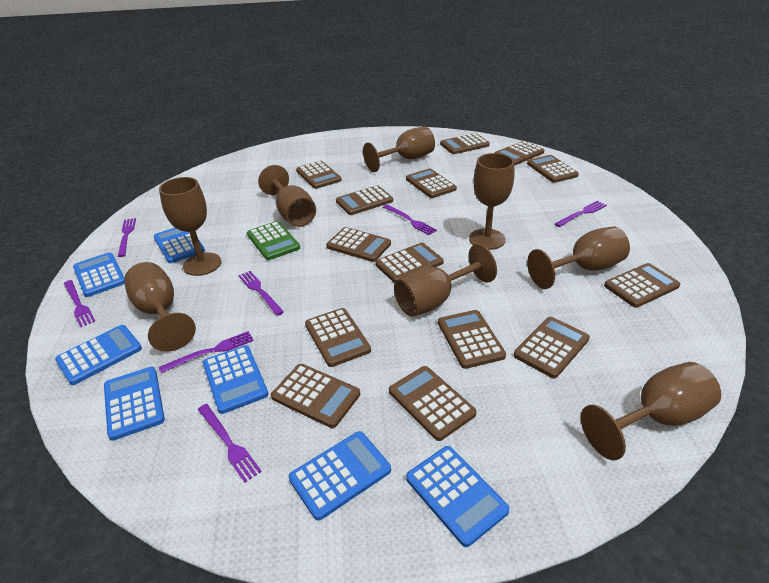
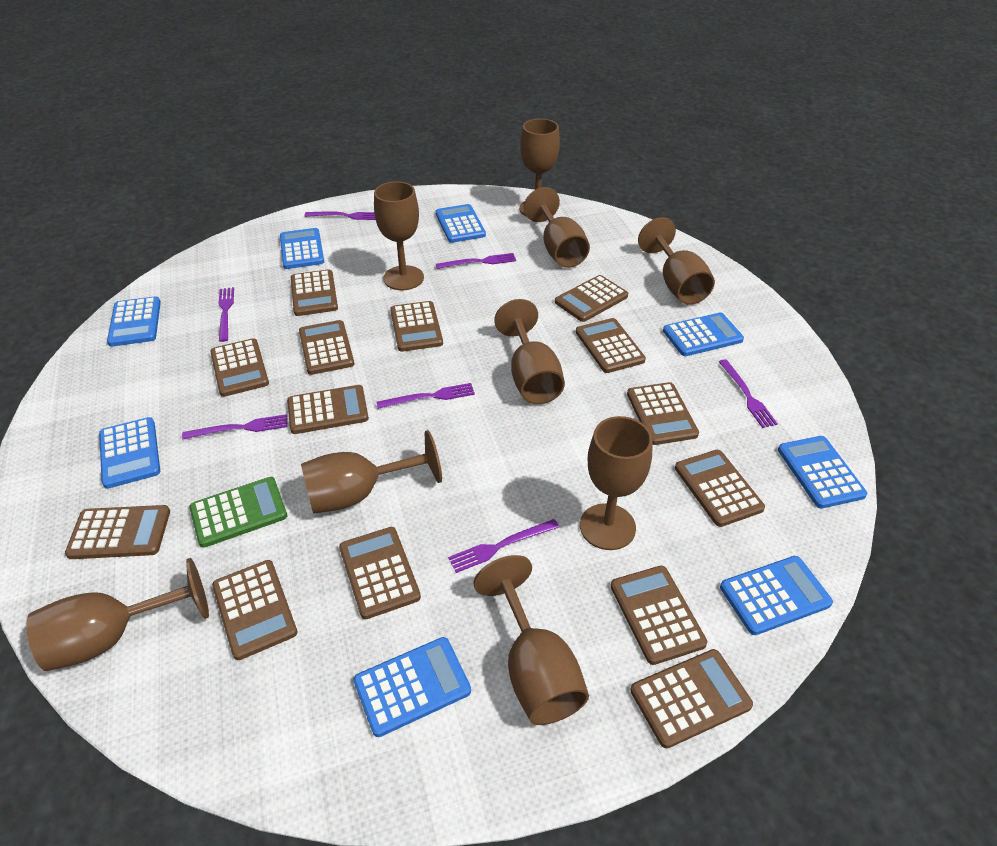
blue calculator: [55,325,142,385] [73,252,125,297] [104,367,165,441] [154,228,205,263] [203,345,268,414] [289,431,391,521] [406,446,510,547] = 7 -> [99,417,160,489] [107,296,161,347] [280,228,324,269] [353,637,471,737] [436,204,486,243] [663,312,744,356] [720,556,833,635] [778,436,867,508] = 8
brown goblet: [124,262,196,352] [159,177,221,276] [258,165,316,227] [363,127,435,172] [394,244,497,317] [469,153,514,250] [527,226,630,289] [581,362,721,460] = 8 -> [26,558,209,671] [301,430,442,514] [374,181,424,290] [474,555,589,725] [494,299,565,404] [519,119,560,217] [524,187,590,268] [580,416,653,550] [638,217,715,305] = 9

